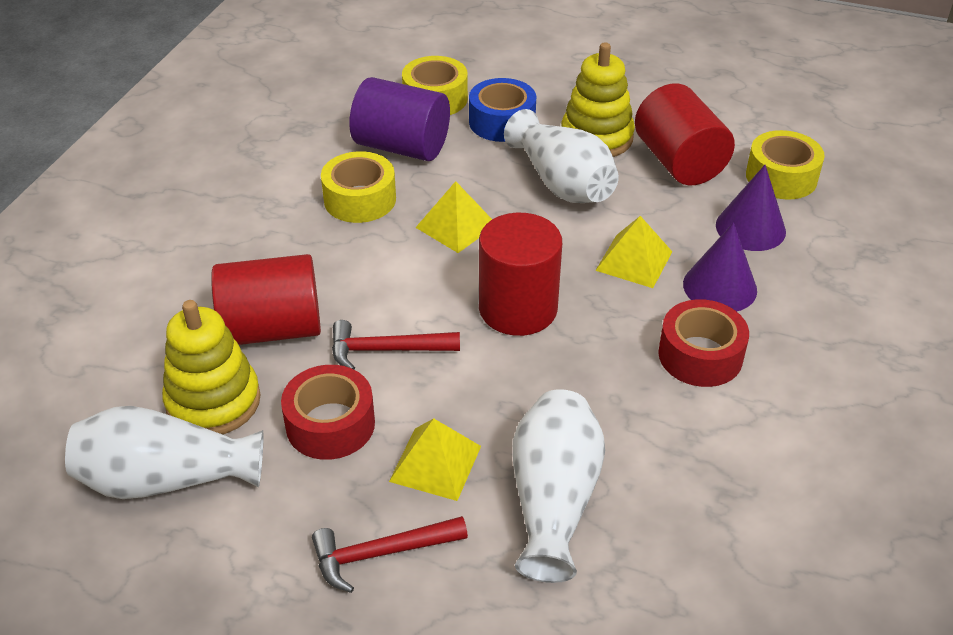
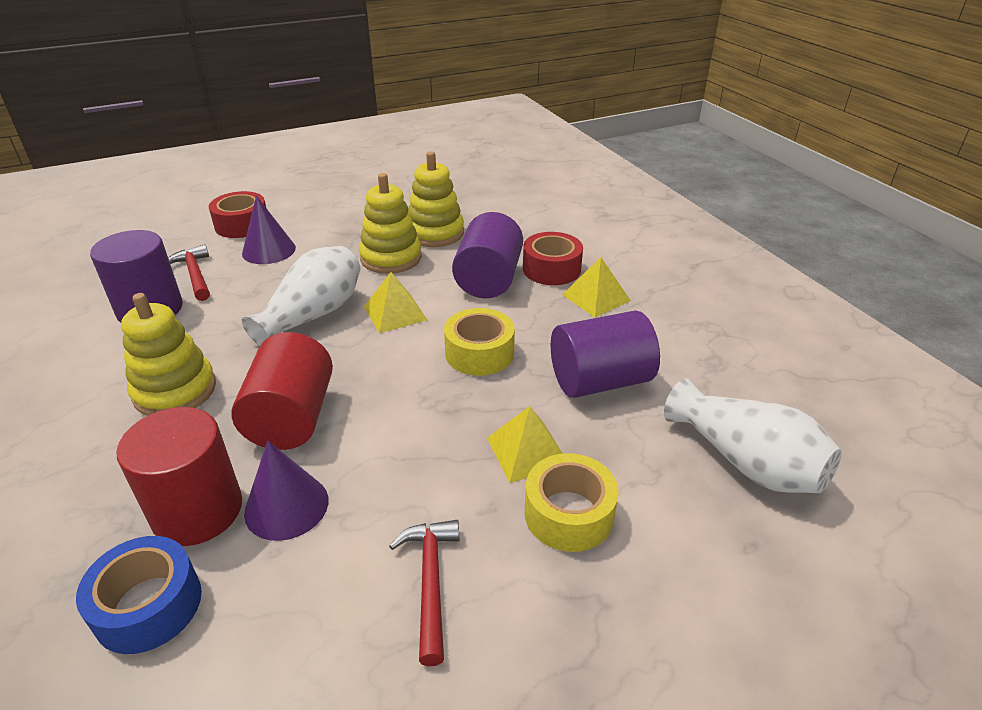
purple cylinder: [349,77,450,161] = 1 -> [90,230,183,323] [452,212,523,298] [551,310,660,398] = 3
red cylinder: [211,254,321,345] [479,213,562,336] [635,83,735,186] = 3 -> [117,407,242,546] [231,332,333,450] = 2
white vase: [65,406,263,499] [504,109,619,203] [513,389,605,583] = 3 -> [242,246,360,346] [664,378,842,493] = 2
yellow stacking toy: [162,300,261,434] [561,42,635,157] = 2 -> [121,293,216,416] [359,173,422,274] [408,151,464,247] = 3
yellow tape: [321,151,396,223] [402,56,468,115] [746,130,825,199] = 3 -> [444,308,515,376] [524,453,619,552] = 2

